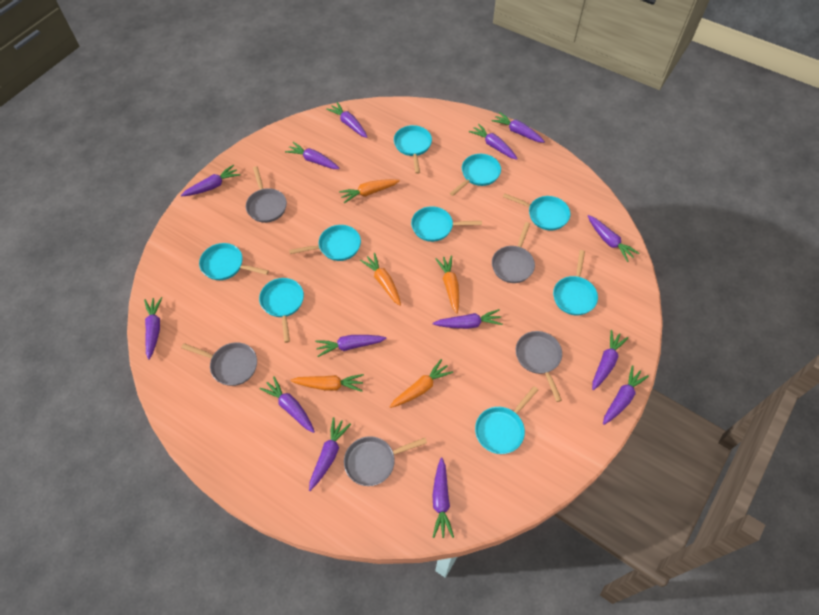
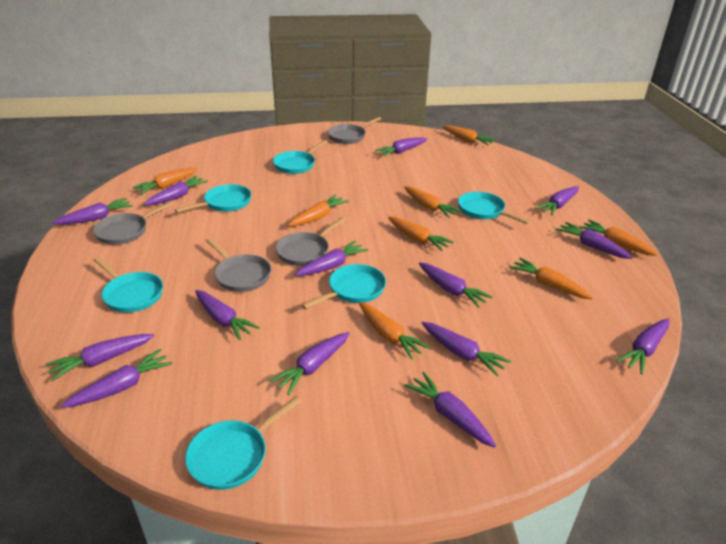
grey pan: [181,342,257,386] [246,166,287,223] [344,436,427,486] [492,222,535,283] [516,331,562,402] = 5 -> [93,201,174,245] [206,238,271,292] [276,217,346,266] [328,117,381,144] = 4
orange carrot: [290,374,364,392] [339,179,400,203] [360,253,401,306] [390,359,453,408] [435,256,459,314] = 5 -> [132,168,198,195] [288,195,349,226] [359,302,430,360] [388,217,454,251] [404,186,462,218] [443,125,496,145] [509,258,593,299] [579,220,658,256] = 8
turquoise pan: [199,243,269,280] [259,278,304,343] [289,225,361,261] [394,125,432,174] [411,206,482,242] [450,154,501,196] [475,386,538,454] [503,193,570,230] [553,250,598,315] = 9 -> [94,257,163,313] [175,184,251,213] [185,396,302,490] [273,140,328,174] [302,264,386,309] [458,192,531,224] = 6

